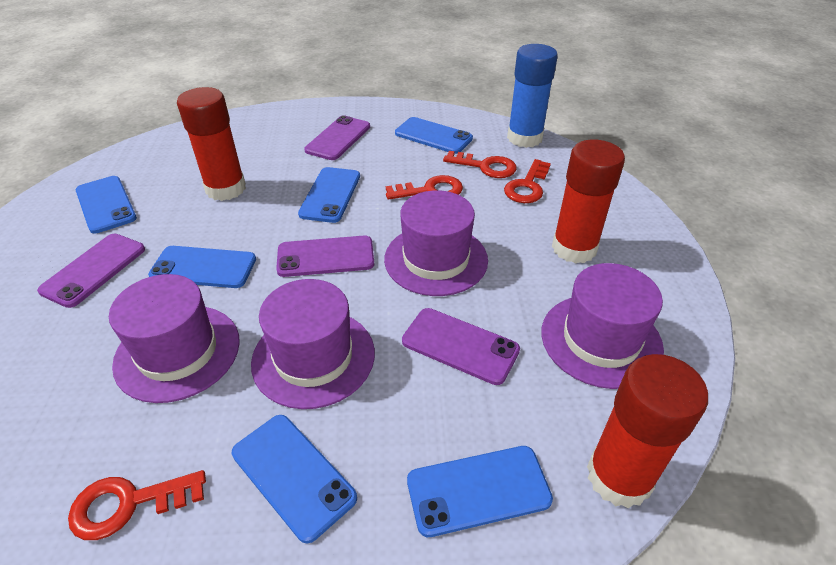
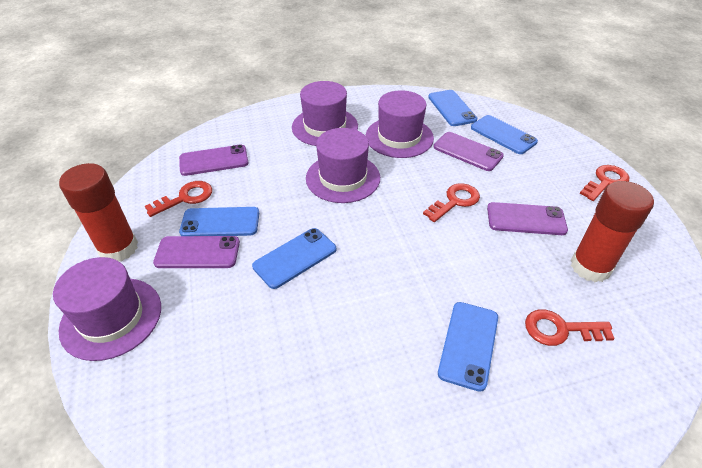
blue glue stick: [507,44,558,148] = 1 -> none = 0
blue phone: [76,176,137,234] [148,246,256,288] [232,415,357,543] [298,167,360,223] [395,117,473,154] [407,446,553,537] = 6 -> [179,207,259,236] [252,228,336,289] [428,90,477,126] [438,302,498,392] [471,115,538,154] = 5
red glue stick: [177,87,246,201] [552,140,625,264] [587,354,708,508] = 3 -> [59,163,138,262] [571,181,654,282] = 2

